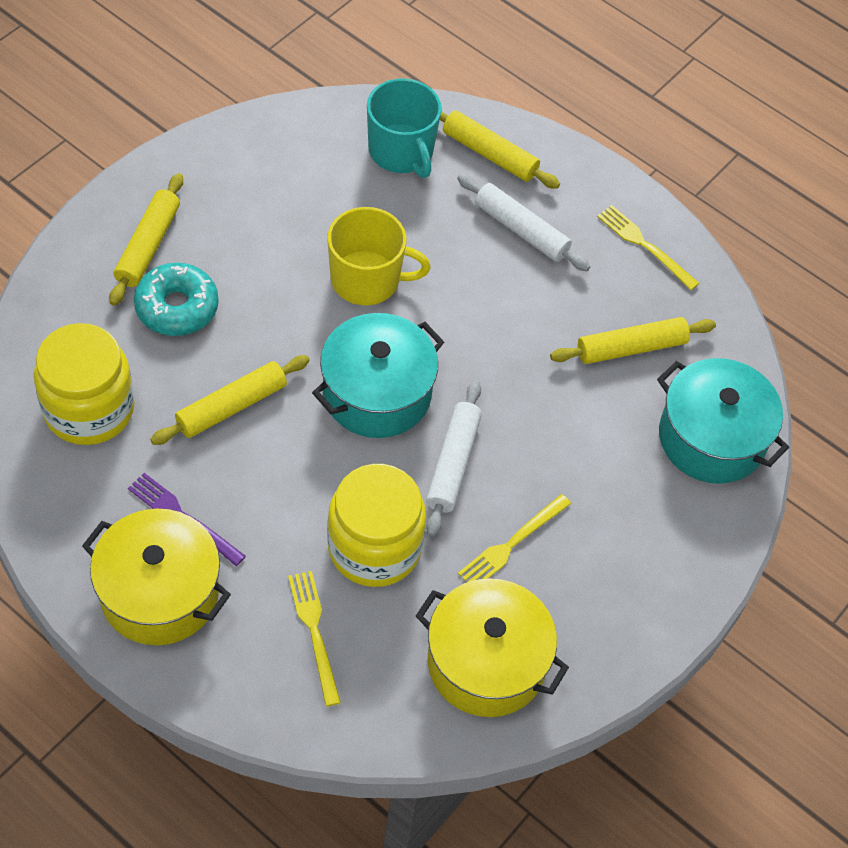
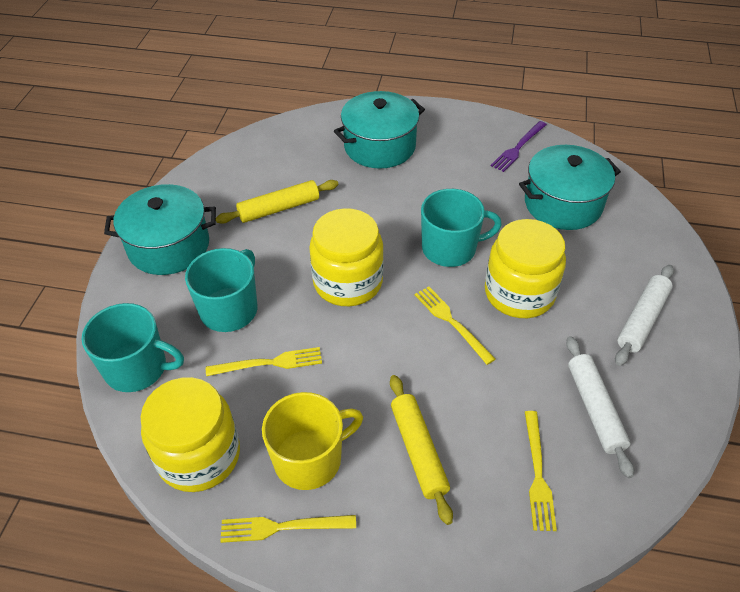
turquoise donut: [134,263,219,336] = 1 -> none = 0
turquoise mug: [367,78,442,178] = 1 -> [82,303,184,392] [185,248,258,332] [421,189,502,267] = 3
turquoise pot: [312,313,444,438] [657,358,789,484] = 2 -> [104,184,216,275] [334,91,425,169] [519,145,621,230] = 3
yellow fork: [288,571,341,706] [458,494,571,582] [597,205,699,290] = 3 -> [206,347,322,376] [220,515,356,543] [415,286,495,365] [525,411,557,531] = 4
yellow jar: [34,323,134,445] [327,464,426,587] = 2 -> [141,377,240,492] [309,208,384,306] [485,219,566,318] = 3
yellow pot: [82,509,231,645] [416,578,569,717] = 2 -> none = 0
yellow rolling pin: [109,173,183,306] [150,355,310,445] [440,110,560,189] [550,317,716,364] = 4 -> [216,180,338,224] [390,375,453,525] = 2

